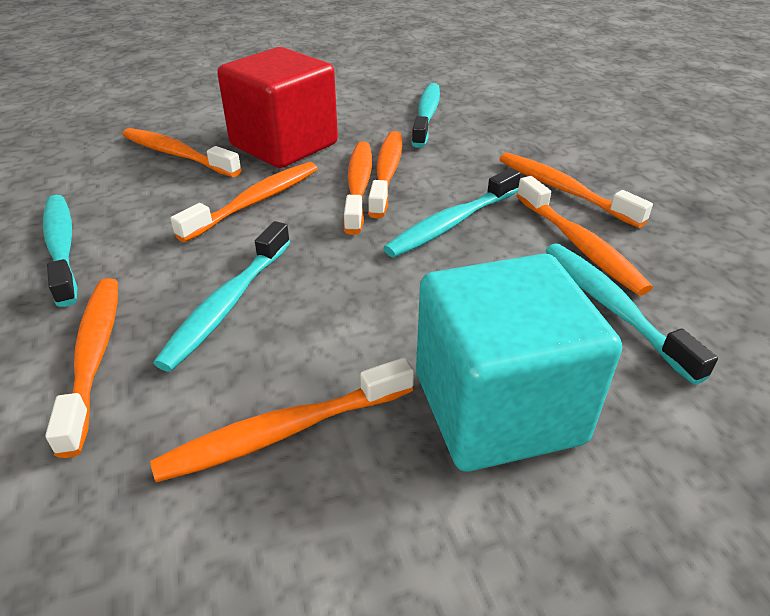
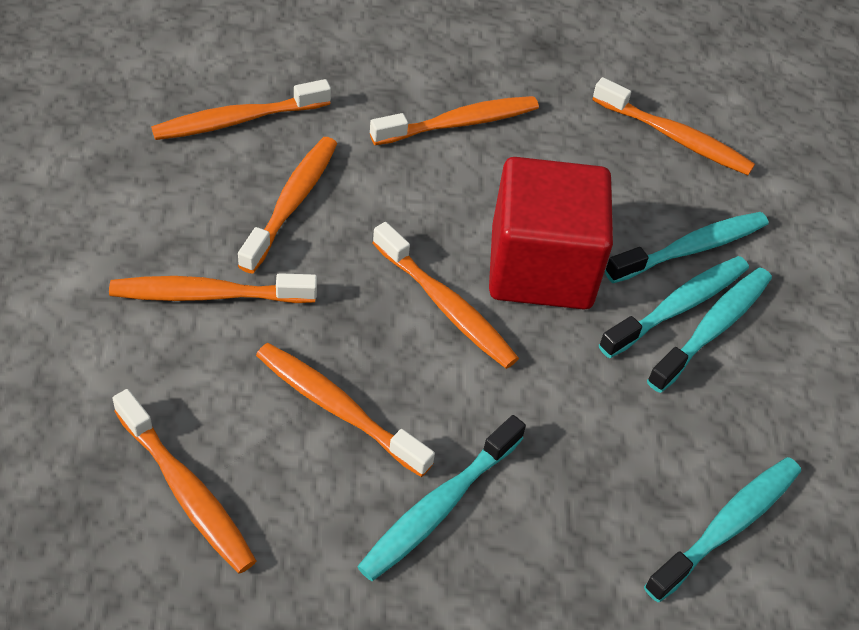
turquoise cube: [416,254,622,472] = 1 -> none = 0

